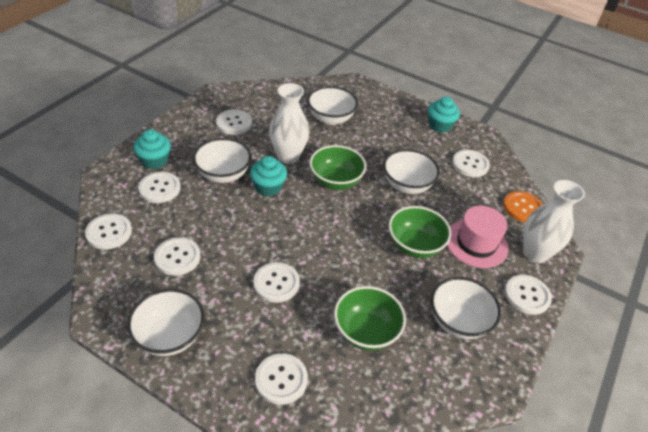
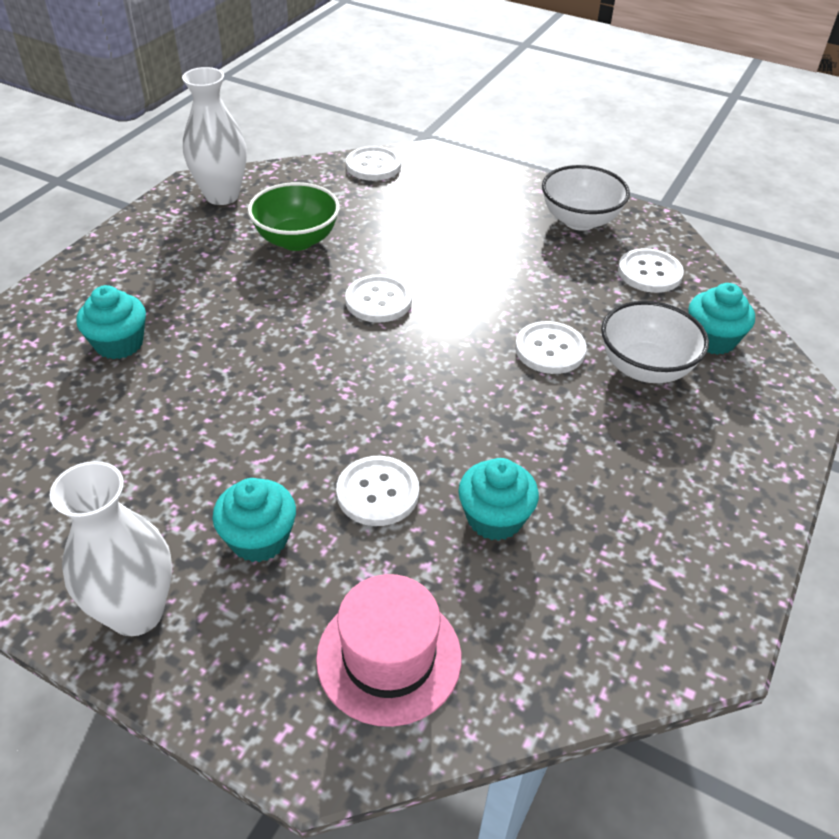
green bowl: [309,145,366,190] [334,286,406,351] [389,206,451,258] = 3 -> [248,182,340,251] = 1
orange button: [503,191,543,222] = 1 -> none = 0
turquoise cupcake: [133,129,171,169] [250,156,287,196] [428,97,460,133] = 3 -> [76,285,146,359] [213,478,296,562] [458,458,539,541] [688,283,755,355] = 4
white bowl: [127,289,205,356] [193,138,251,183] [307,86,358,125] [383,149,440,194] [431,277,501,339] = 5 -> [542,165,630,231] [601,301,709,383] = 2
white button: [85,213,132,250] [138,172,181,203] [154,237,201,276] [216,109,252,135] [253,262,300,303] [255,353,308,405] [452,150,490,177] [505,275,552,315] = 8 -> [336,456,419,526] [345,275,412,323] [346,146,401,181] [515,321,587,374] [618,248,684,293] = 5

